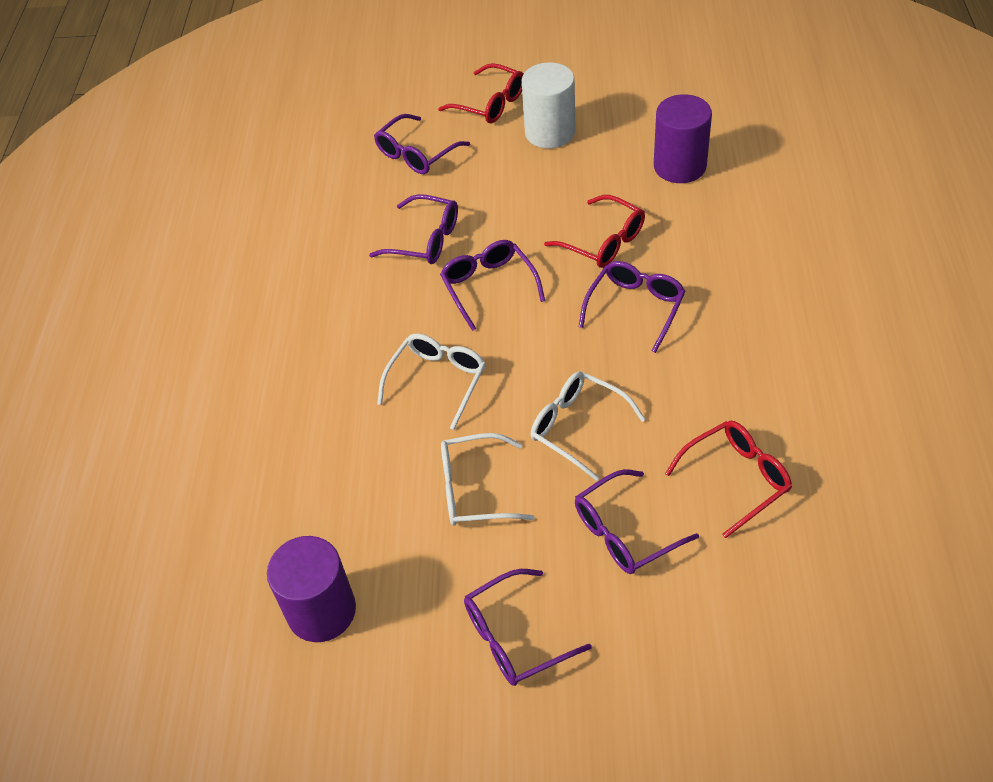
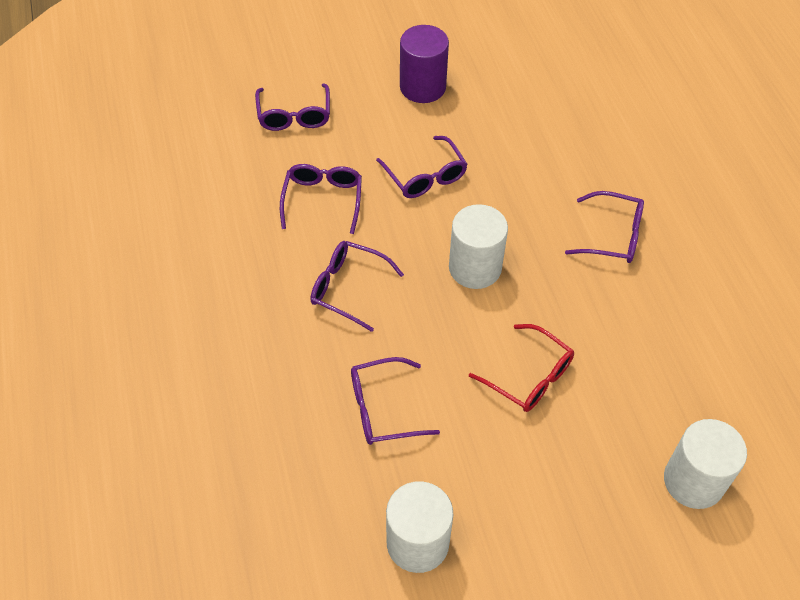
purple cylinder: [267,536,356,642] [654,94,712,183] = 2 -> [400,25,449,103] = 1
red glasses: [438,63,524,123] [544,195,645,268] [665,421,792,538] = 3 -> [469,324,574,412] = 1
white cylinder: [522,62,576,148] = 1 -> [386,481,453,573] [449,204,508,289] [664,419,747,509] = 3
white glasses: [377,334,486,430] [441,433,535,526] [531,371,646,481] = 3 -> none = 0

